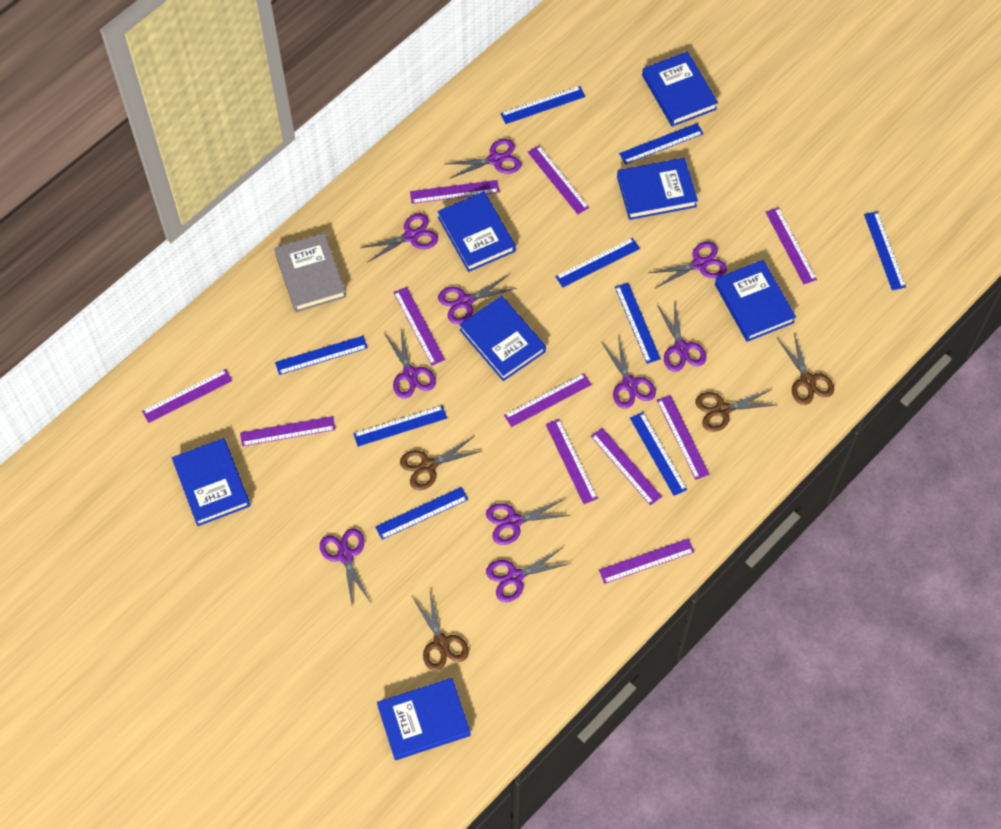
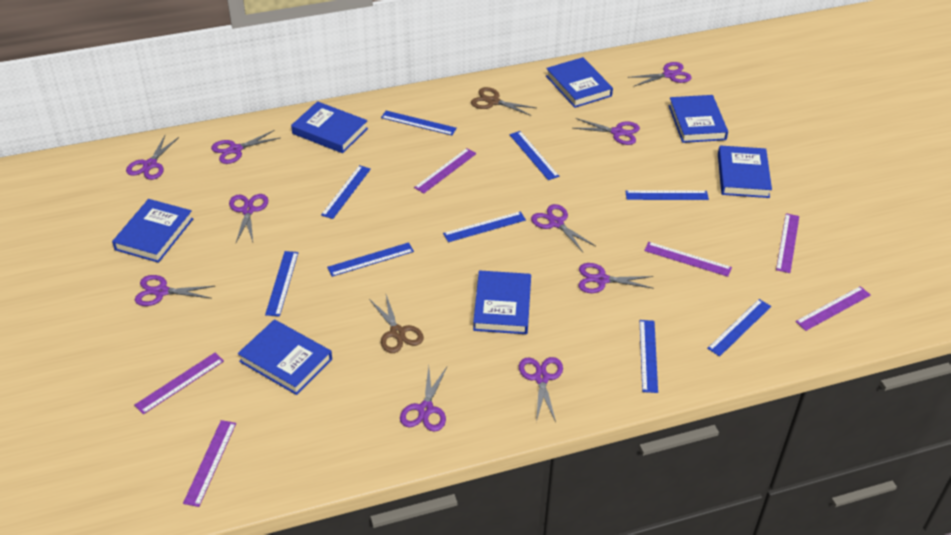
brown scissors: [400,437,482,490] [411,592,469,671] [695,389,775,432] [777,333,834,405] = 4 -> [369,295,424,353] [471,87,536,116] = 2
grey book: [274,233,346,312] = 1 -> none = 0
purple ruler: [142,369,232,423] [240,416,335,447] [393,287,445,366] [410,180,499,204] [504,373,592,427] [528,145,589,214] [546,419,598,504] [591,428,662,505] [599,538,694,584] [657,395,710,480] [766,207,817,284] = 11 -> [134,353,224,414] [183,420,236,507] [414,148,477,193] [644,242,732,277] [776,213,799,273] [795,286,871,331] = 6

